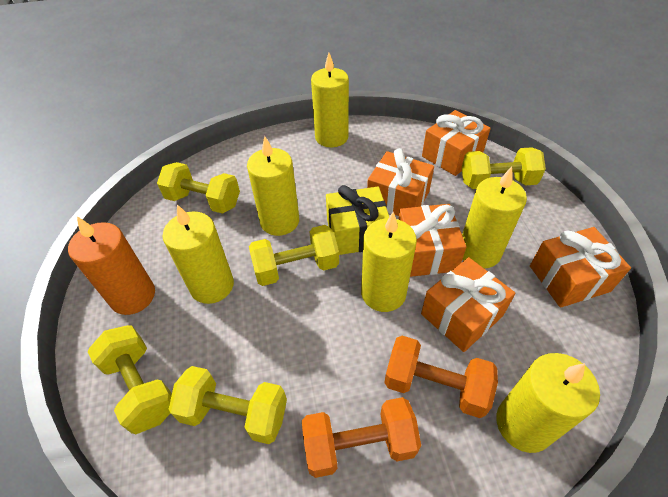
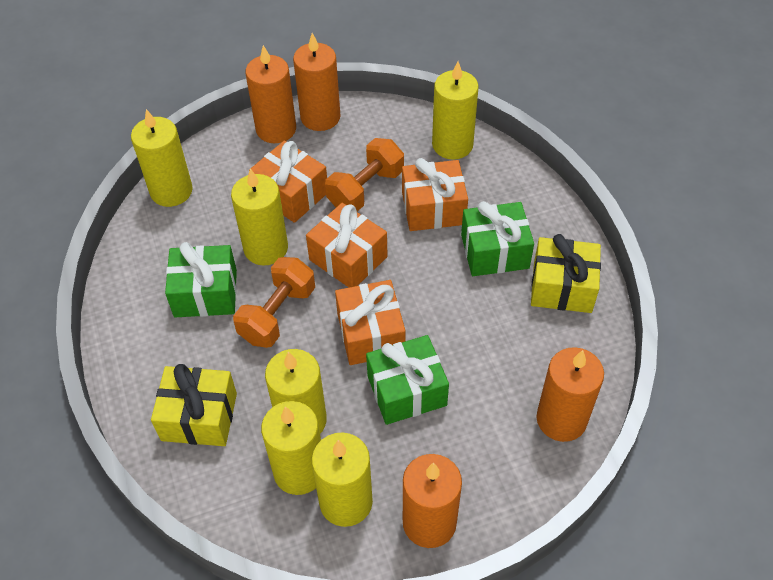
green gift: none = 0 -> [165,242,237,317] [366,335,449,425] [461,201,534,276] = 3
orange candle: [68,217,155,315] = 1 -> [245,45,296,143] [293,33,341,131] [403,454,462,548] [536,347,604,442] = 4
orange gift: [367,148,434,216] [398,204,466,277] [421,257,516,352] [422,110,491,176] [530,227,631,308] = 5 -> [249,141,327,223] [306,203,388,287] [335,280,406,365] [402,158,468,231] = 4
yellow dumbbell: [87,325,172,434] [157,162,240,214] [169,366,287,444] [249,225,339,286] [462,147,546,189] = 5 -> none = 0
yellow gift: [326,185,390,255] = 1 -> [151,364,237,446] [531,234,601,313] = 2

